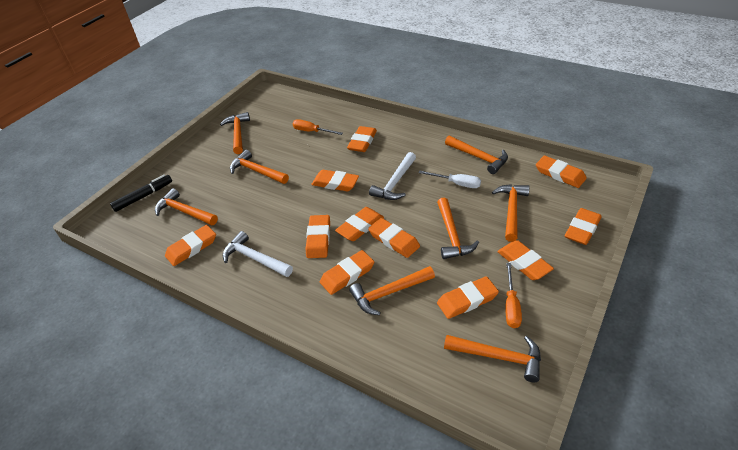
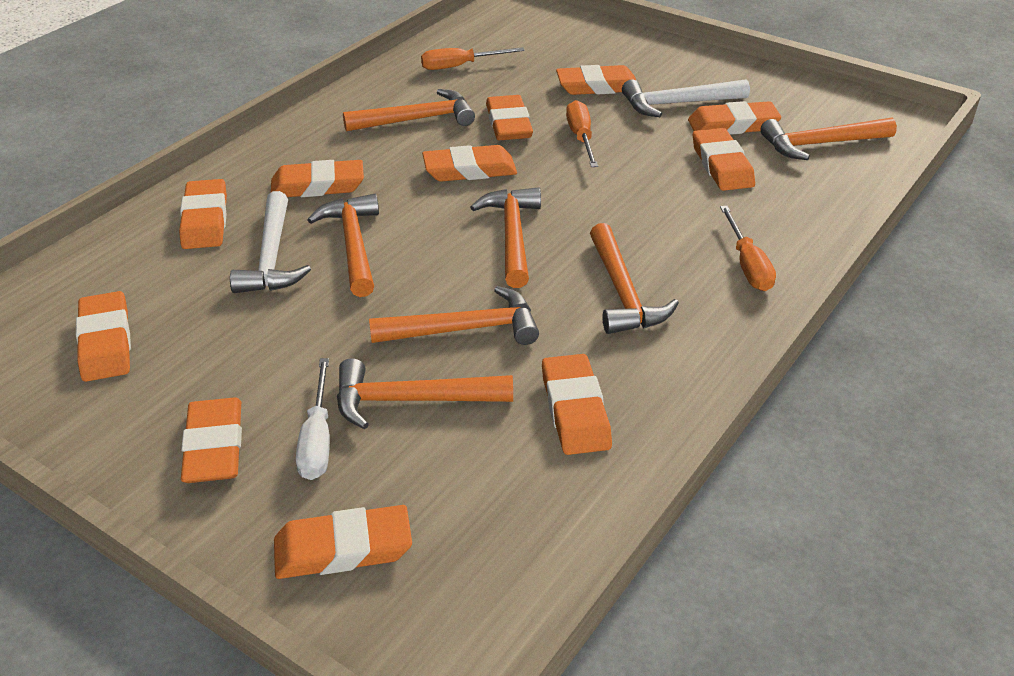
black marker: [110,175,172,212] = 1 -> none = 0
orange hammer: [155,188,218,225] [220,112,250,154] [230,150,289,184] [349,266,435,315] [437,197,479,259] [444,335,541,383] [445,136,508,174] [492,184,530,242] = 8 -> [308,194,379,297] [337,358,513,429] [343,89,475,131] [369,286,539,345] [470,187,541,288] [590,223,679,334] [760,118,897,160] = 7
orange screwdriver: [293,119,343,135] [505,263,522,328] = 2 -> [421,47,525,70] [566,100,598,167] [720,206,776,291] = 3

